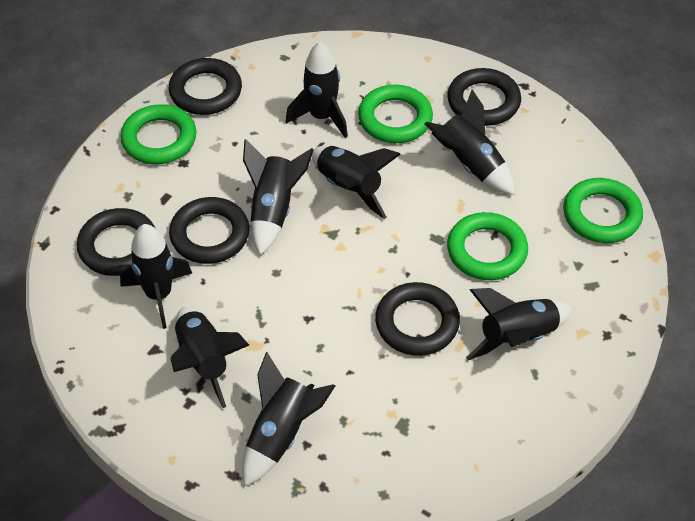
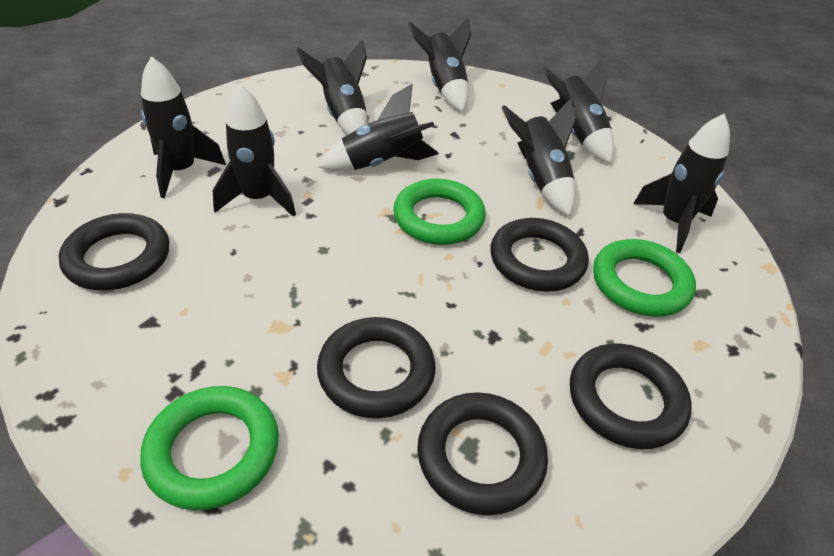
green ring: [120,104,196,164] [358,84,433,143] [447,212,528,280] [563,178,643,243] = 4 -> [140,386,279,510] [393,179,486,245] [593,239,696,317] = 3

